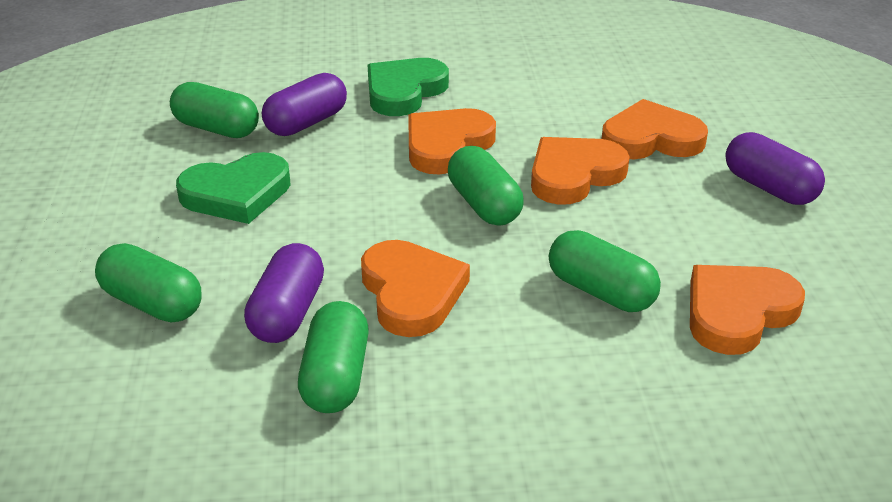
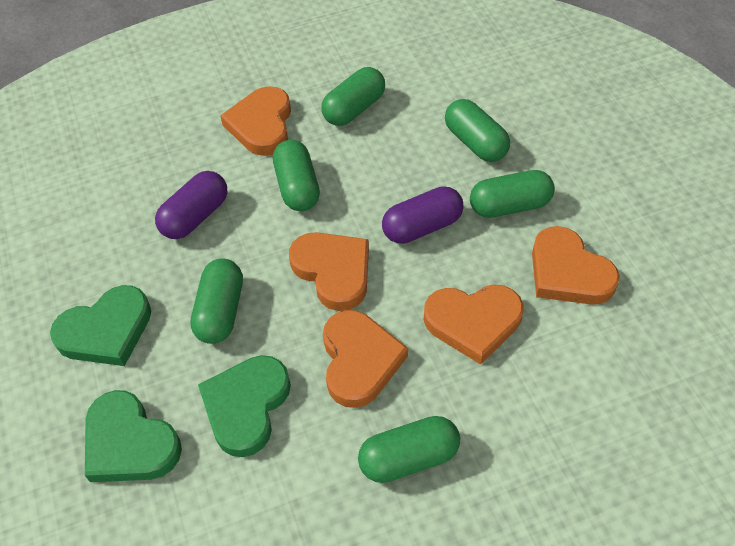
green capsule: [95,243,202,323] [170,82,259,138] [298,301,369,413] [448,146,524,226] [549,230,661,312] = 5 -> [190,258,243,344] [273,140,320,211] [321,67,385,126] [358,416,460,483] [445,99,510,162] [470,170,555,218] = 6
green heart: [176,152,291,224] [368,58,449,116] = 2 -> [50,285,151,366] [85,390,182,482] [198,355,291,457] = 3
purple capsule: [244,243,324,343] [262,73,347,136] [725,132,825,205] = 3 -> [155,171,228,239] [382,186,464,244] = 2

